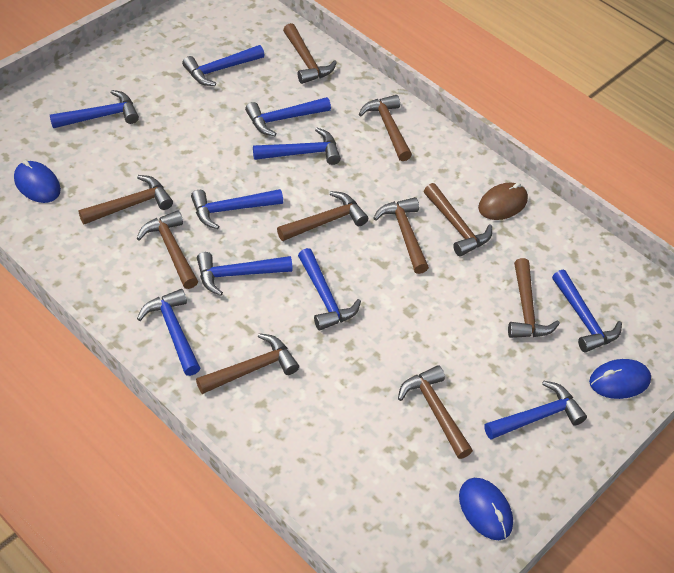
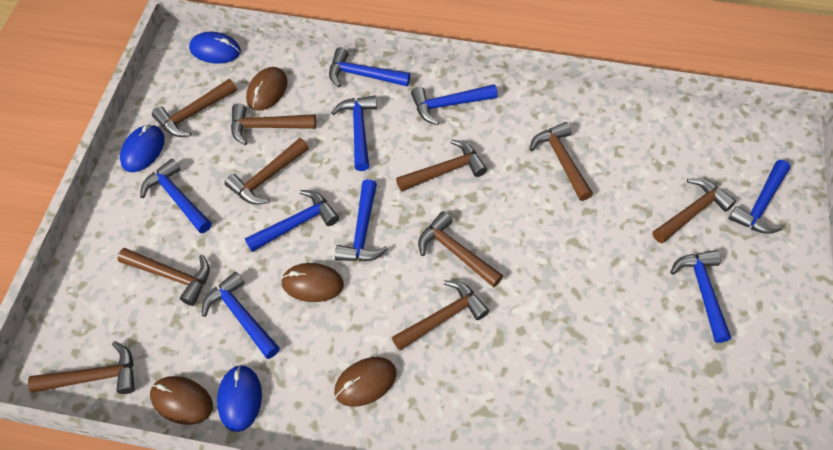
blue hammer: [50,90,139,128] [137,289,200,376] [182,45,264,86] [191,189,283,229] [197,252,293,296] [245,97,331,136] [253,128,341,165] [298,248,361,330] [484,381,587,440] [552,270,622,353] = 10 -> [140,158,212,233] [202,271,280,359] [245,190,339,252] [329,47,411,88] [331,95,377,171] [335,179,388,261] [411,84,498,125] [670,250,731,343] [728,160,790,234] = 9
brown mouse: [478,183,528,220] = 1 -> [150,376,213,425] [246,67,288,111] [281,263,344,302] [334,357,397,407] = 4

